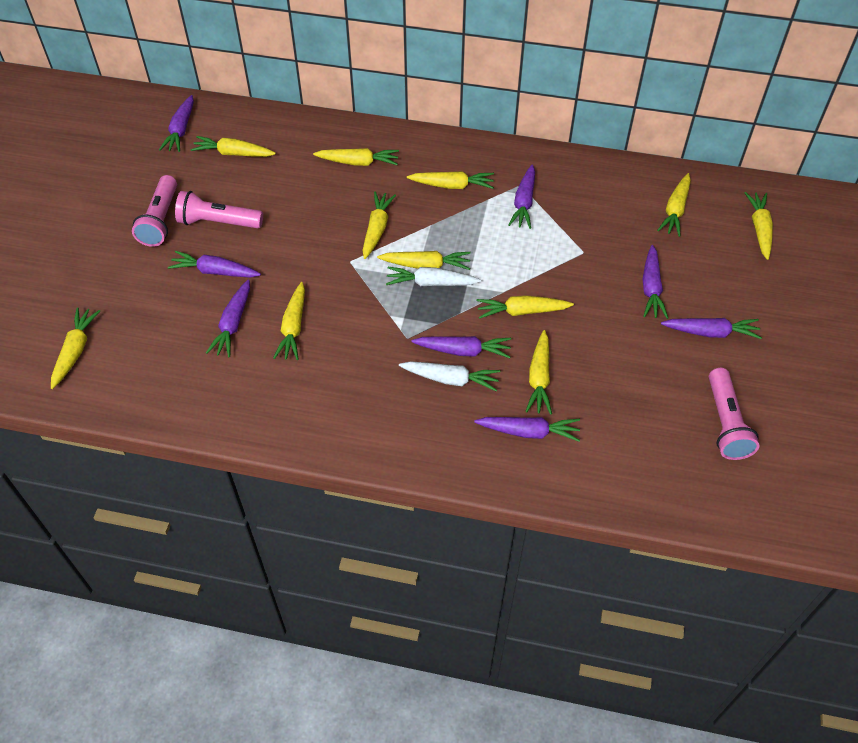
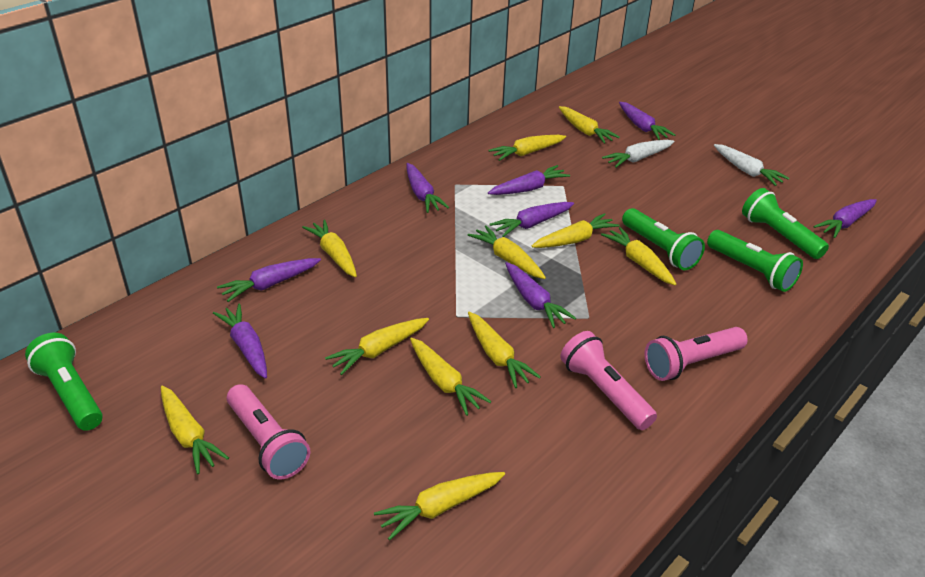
green flashlight: none = 0 -> [25,333,103,431] [622,208,705,270] [707,230,803,292] [742,188,829,259] = 4

